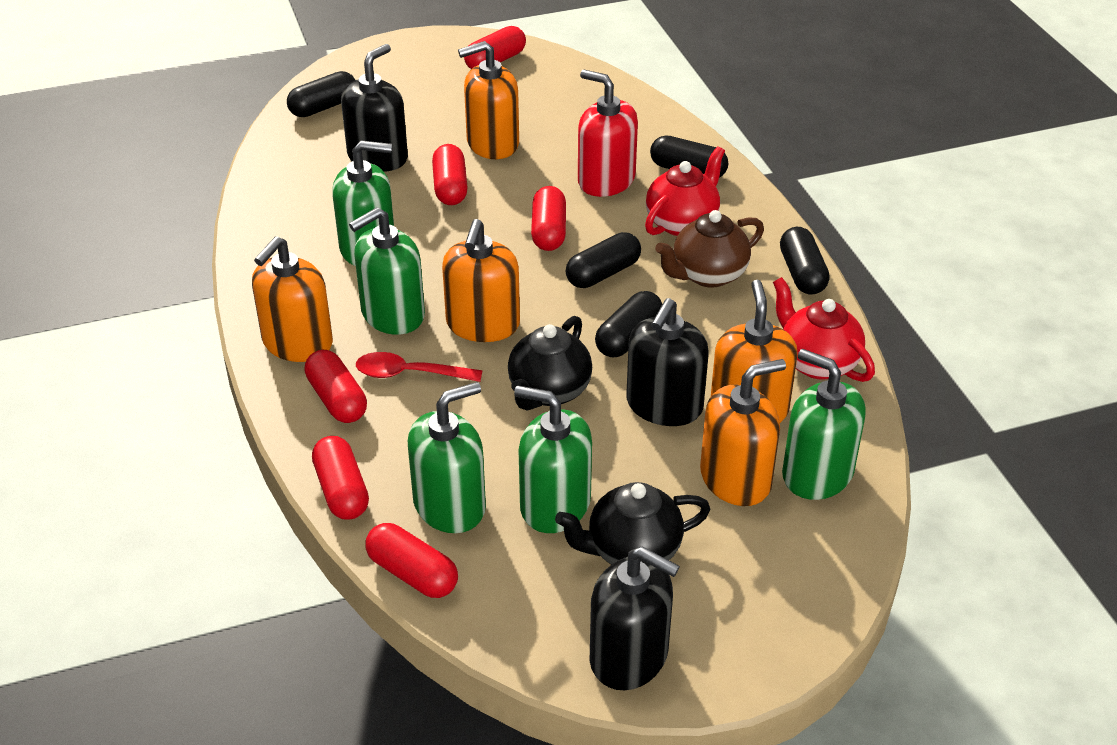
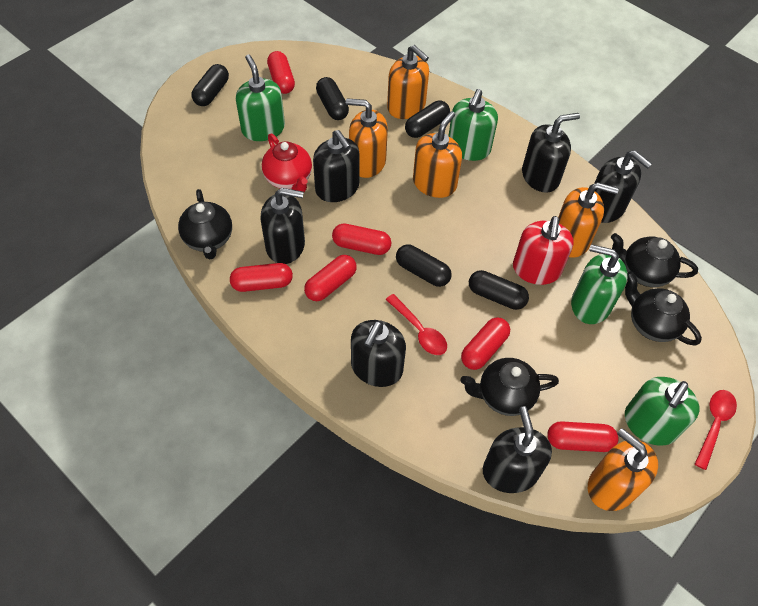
black soap dispenser: [341,44,408,172] [590,546,680,690] [626,298,709,426] = 3 -> [260,188,305,264] [313,130,360,202] [351,320,406,387] [483,406,552,493] [522,113,580,192] [594,150,652,223] = 6
black teapot: [508,316,592,411] [555,482,710,565] = 2 -> [178,189,232,260] [460,358,559,416] [611,233,698,287] [625,271,702,346] = 4
brown teapot: [655,210,764,287] = 1 -> none = 0
green soap dispenser: [332,140,394,266] [349,207,425,335] [408,382,486,533] [514,385,592,533] [782,349,866,500] = 5 -> [236,54,285,141] [449,89,498,161] [571,244,628,324] [625,377,700,446] = 4
red spoon: [356,352,483,382] = 1 -> [385,294,447,355] [695,390,737,470] = 2
red teapot: [645,146,725,236] [773,277,875,382] = 2 -> [262,134,312,192] = 1

